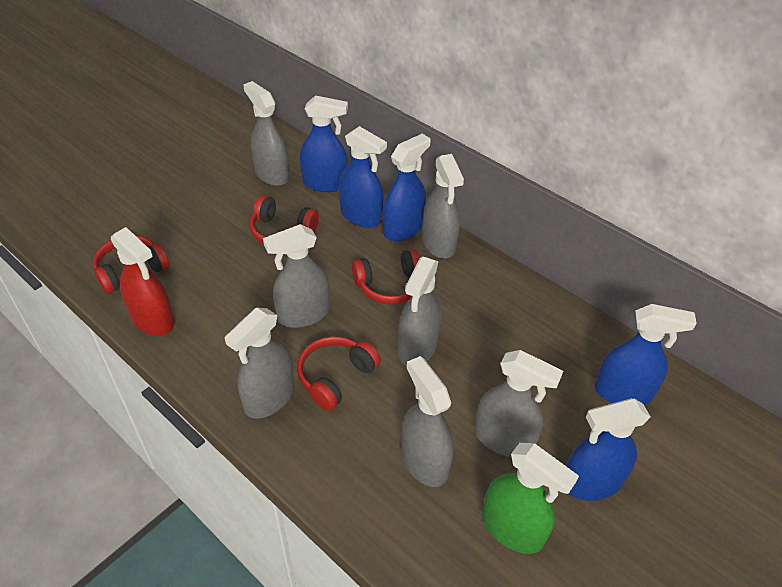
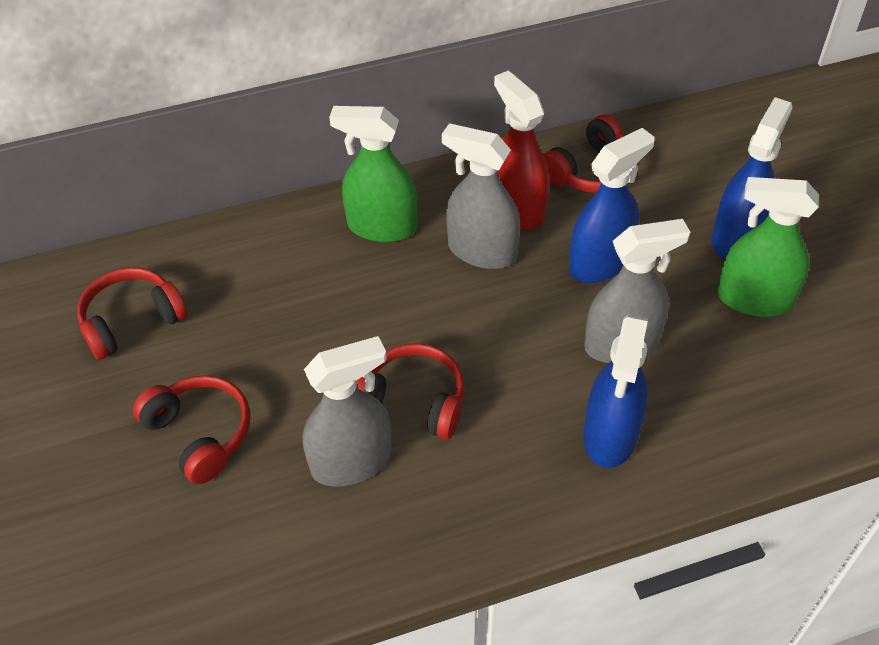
blue spray bottle: [300,95,348,192] [339,126,387,228] [383,134,430,241] [566,398,651,501] [594,304,696,405] = 5 -> [569,128,655,283] [583,315,648,468] [711,97,793,259] = 3
green spray bottle: [482,443,579,554] = 1 -> [329,106,417,242] [717,177,819,317] = 2
grey spray bottle: [225,308,294,419] [243,81,289,186] [263,224,330,328] [398,257,441,365] [401,356,454,487] [422,154,464,259] [475,350,563,457] = 7 -> [303,336,392,487] [442,123,520,269] [584,219,690,363] = 3

